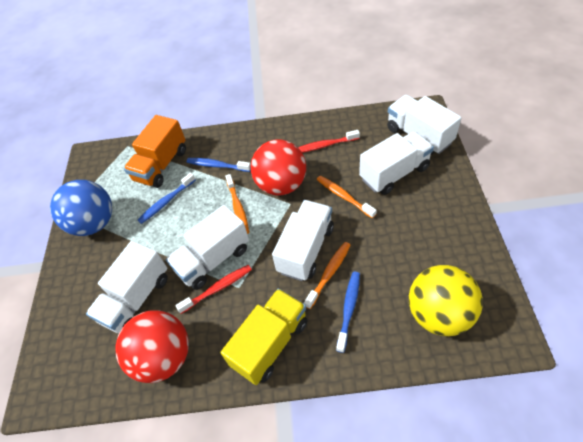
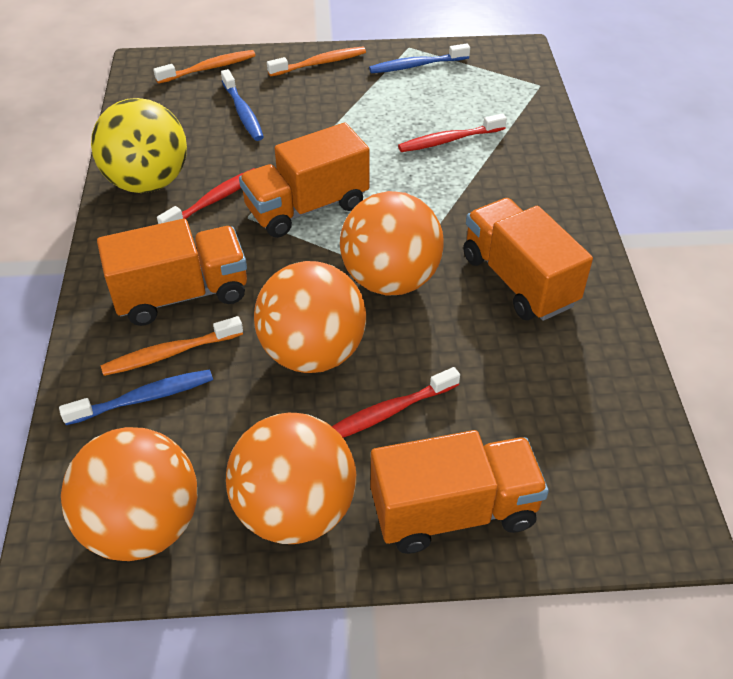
blue ball: [50,180,112,236] = 1 -> none = 0
orange ball: none = 0 -> [61,427,197,561] [226,413,356,544] [254,261,366,373] [340,191,444,295] = 4
orange truck: [124,115,186,188] = 1 -> [97,219,247,326] [239,123,370,238] [371,430,549,554] [463,198,593,321] = 4
red ball: [115,310,189,383] [251,139,306,195] = 2 -> none = 0
red toothbrush: [175,265,252,314] [298,130,360,153] = 2 -> [157,168,256,224] [332,367,460,438] [398,113,507,152] = 3
white truck: [86,241,168,333] [166,205,249,290] [272,200,334,281] [359,131,434,195] [387,95,462,155] = 5 -> none = 0
yellow truck: [221,288,308,385] = 1 -> none = 0

